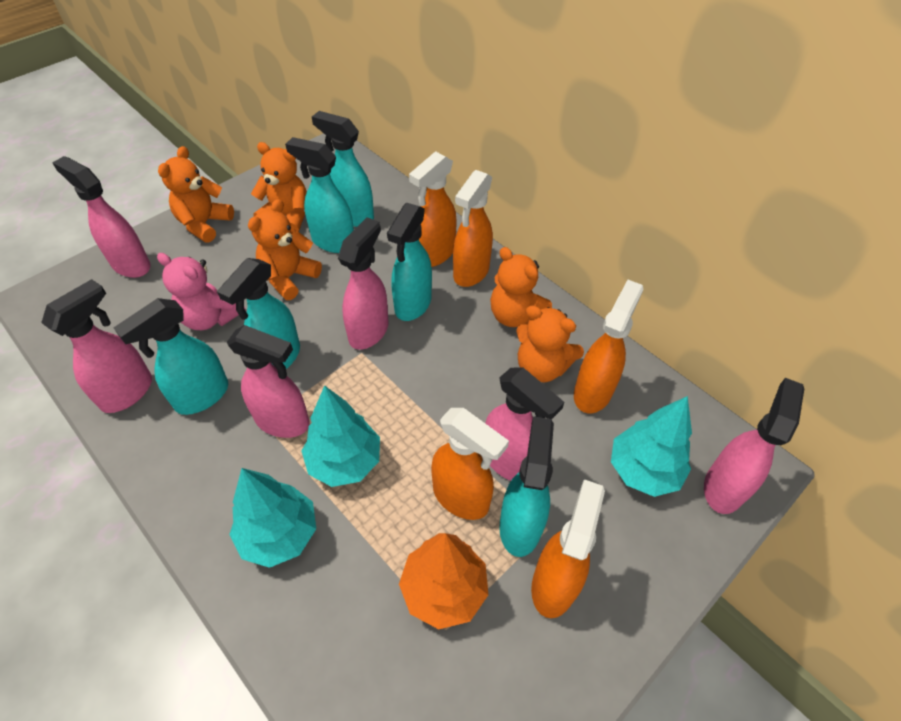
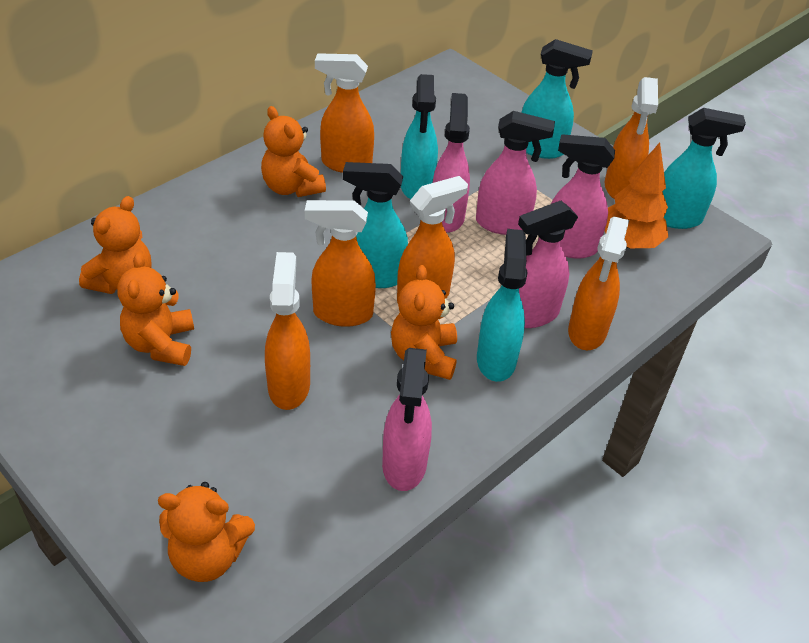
orange spray bottle: [409,152,457,267] [431,408,509,520] [453,170,493,287] [531,479,605,618] [574,280,644,413] = 5 -> [265,252,310,410] [305,200,376,327] [315,53,374,173] [397,176,468,303] [568,216,629,350] [605,77,658,199] = 6
pink spray bottle: [41,279,152,413] [52,156,151,278] [227,325,309,438] [338,217,389,350] [485,368,564,481] [704,378,804,514] = 6 -> [382,348,432,491] [433,93,470,232] [476,111,555,235] [518,201,578,328] [551,134,615,259] = 5
pink teddy bear: [157,253,246,330] = 1 -> none = 0
turquoise spray bottle: [114,298,228,415] [217,258,300,369] [285,137,354,253] [312,111,374,227] [387,203,432,321] [499,416,554,557] = 6 -> [343,162,408,288] [401,74,438,199] [477,229,528,382] [521,39,593,159] [662,108,746,229] = 5
turquoise tree: [229,468,316,568] [302,385,380,487] [611,396,692,497] = 3 -> none = 0

